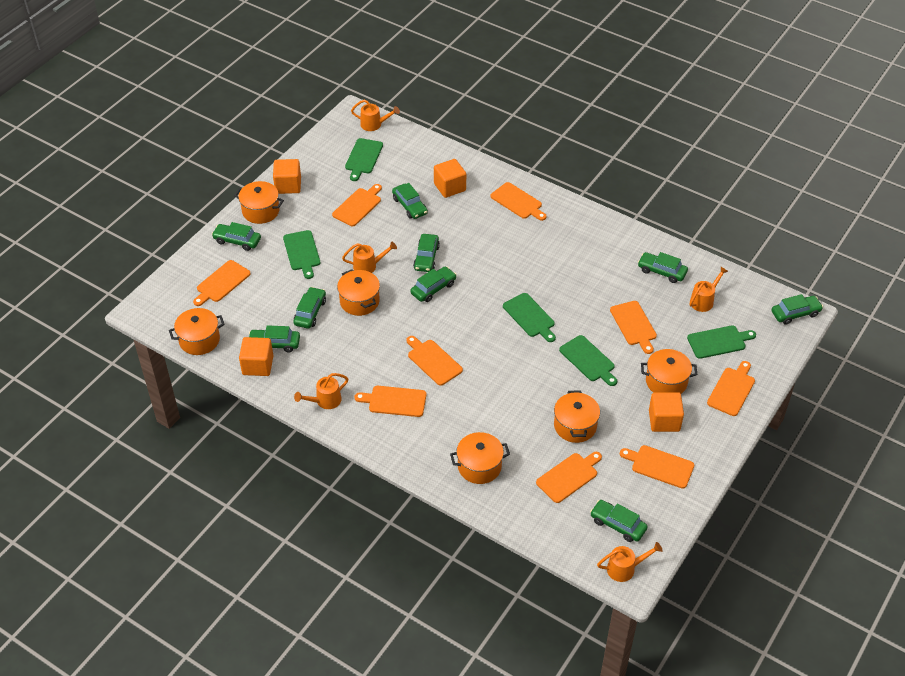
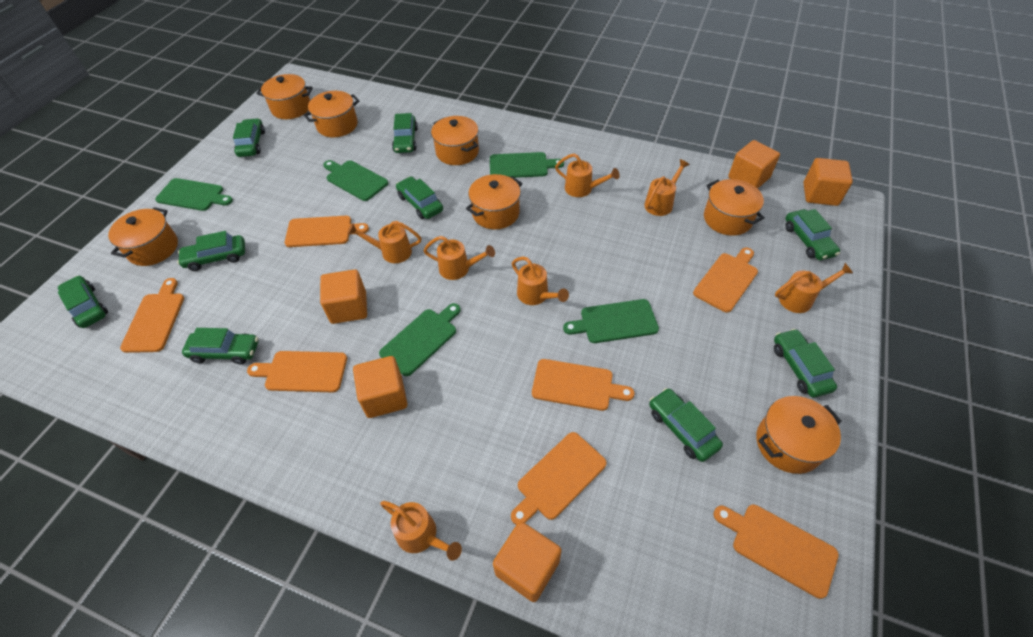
orange cube: [239,337,273,376] [273,159,301,194] [434,159,466,198] [649,392,684,432] = 4 -> [320,269,367,324] [353,356,407,418] [493,522,562,602] [728,140,780,189] [803,158,853,206] = 5
orange cutting board: [193,260,251,306] [332,184,382,226] [355,386,426,417] [406,336,463,386] [490,182,547,221] [536,452,602,503] [610,301,657,354] [620,445,694,489] [707,361,755,416] = 9 -> [120,278,184,353] [247,351,347,392] [285,216,369,247] [511,432,607,525] [532,359,635,411] [693,247,758,313] [713,504,839,599] = 7
orange pot: [169,308,225,355] [234,181,284,224] [337,269,380,316] [450,432,510,484] [554,391,600,443] [641,349,698,394] = 6 -> [108,207,178,266] [256,74,313,119] [303,91,360,137] [431,116,479,165] [466,174,522,229] [704,179,764,236] [756,396,841,474] = 7
orange watering can: [294,373,348,409] [342,242,397,273] [351,100,400,131] [597,542,663,582] [690,267,728,312] = 5 -> [347,221,421,263] [380,501,462,561] [423,236,495,280] [512,257,569,305] [555,153,620,197] [644,159,690,216] [775,263,853,313] = 7

